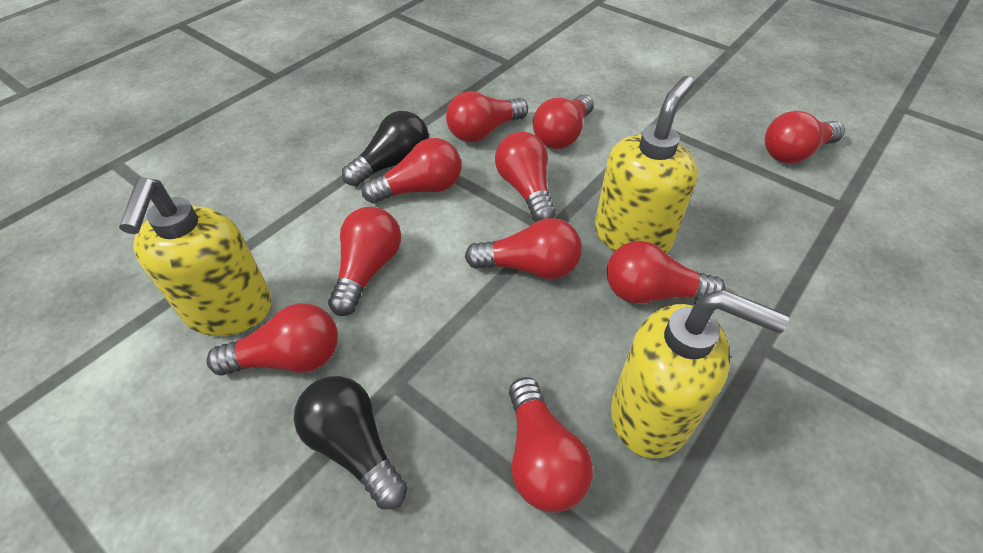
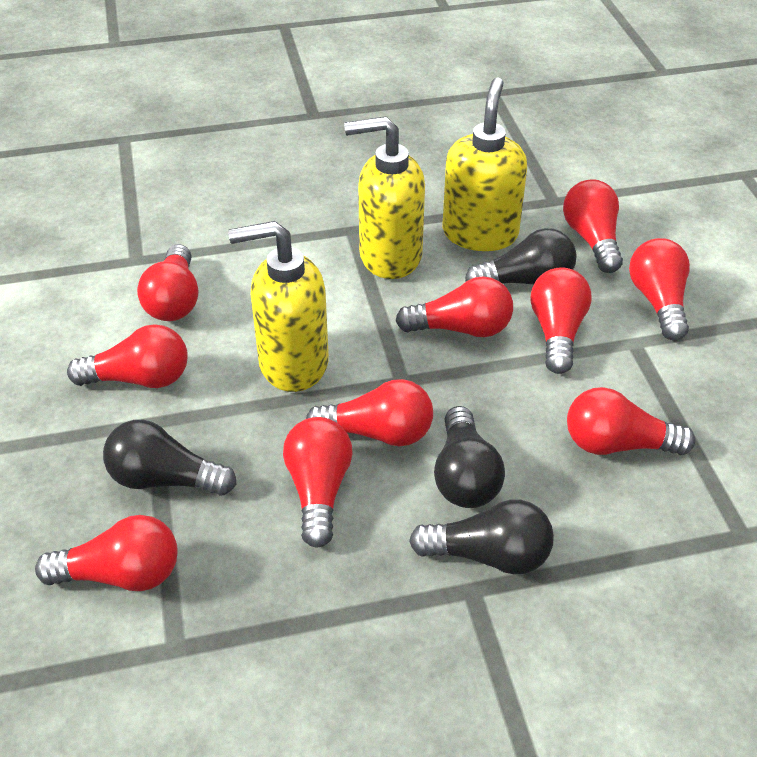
black light bulb: [294,376,408,509] [342,111,429,186] = 2 -> [103,420,237,495] [409,499,554,575] [434,406,505,508] [465,228,577,284] = 4

